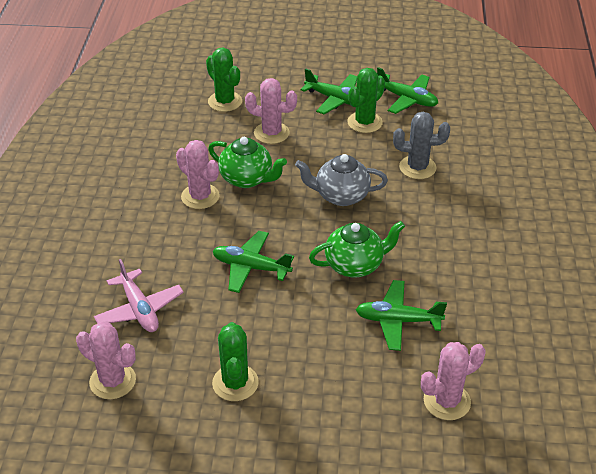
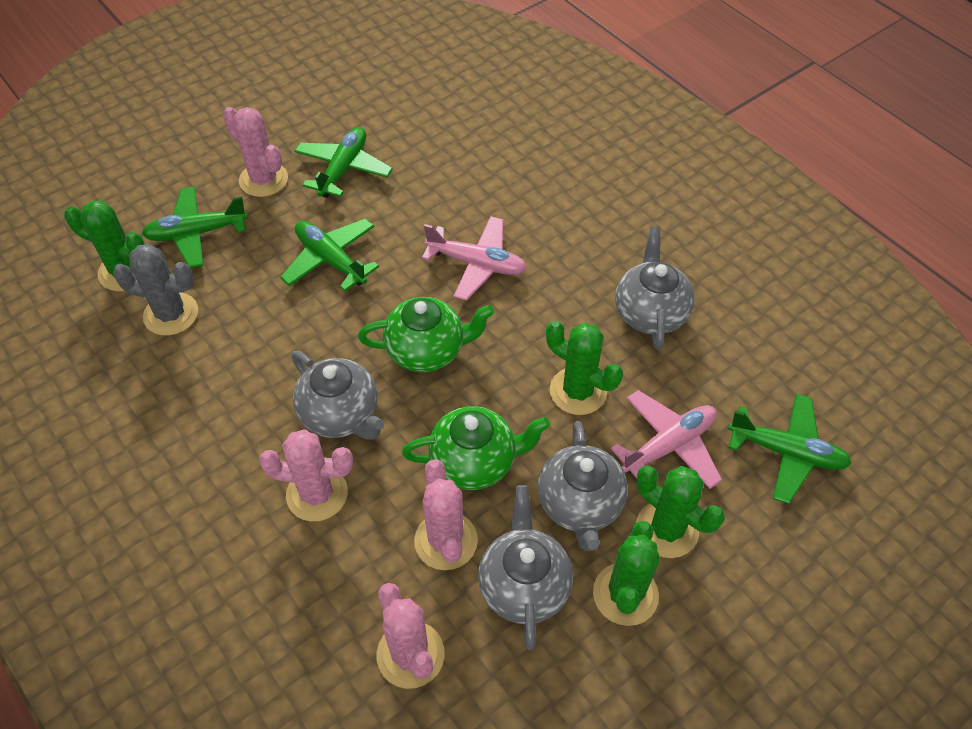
green cactus: [206,48,242,112] [212,322,259,401] [347,68,385,133] = 3 -> [64,200,145,291] [546,320,623,415] [593,521,660,626] [636,466,725,558] = 4
grey teapot: [295,154,388,206] = 1 -> [291,351,384,439] [478,485,573,650] [538,421,628,551] [615,226,695,350] = 4
pink plane: [94,259,184,332] = 1 -> [422,216,527,301] [611,390,722,489] = 2

